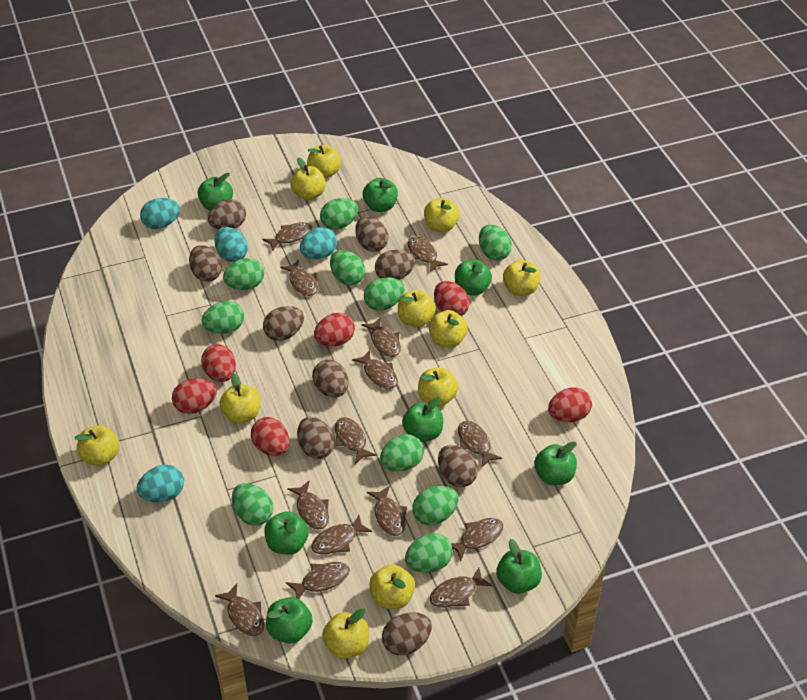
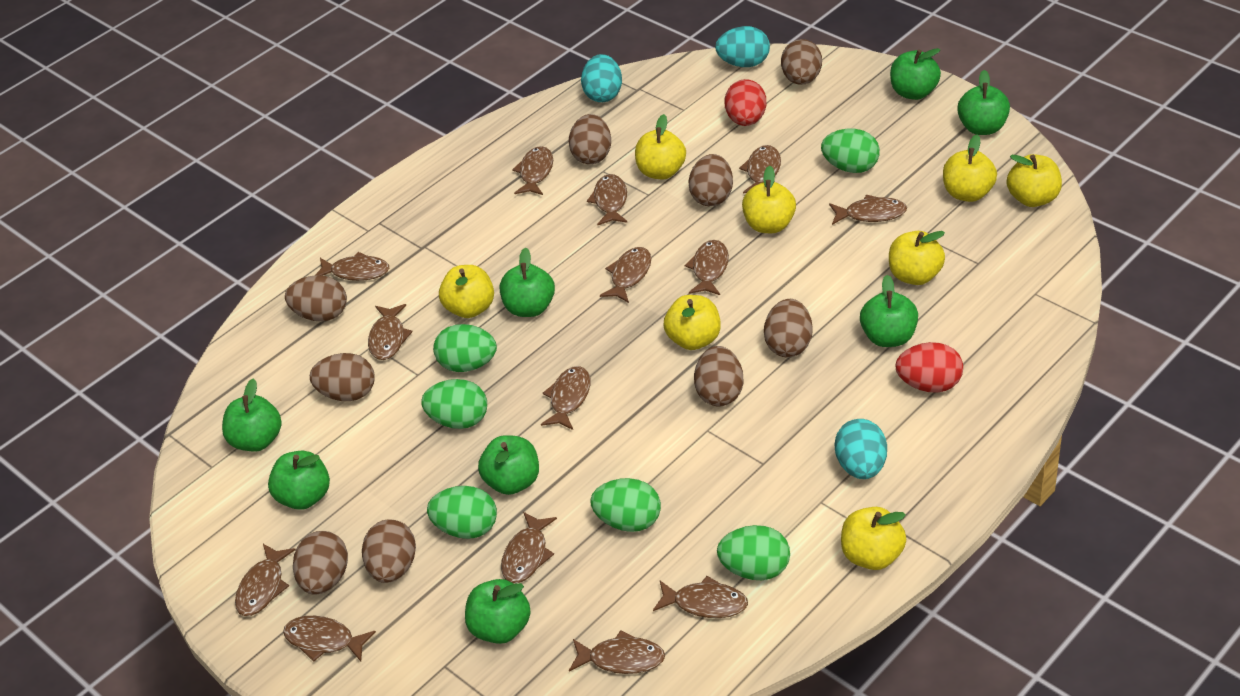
green egg: [201,301,244,334] [223,258,264,290] [232,483,273,526] [320,198,358,230] [330,250,365,285] [364,277,405,311] [380,434,424,471] [405,533,453,573] [413,486,459,525] [479,225,512,260] = 10 -> [421,379,487,429] [427,486,497,539] [433,324,497,372] [591,478,661,532] [717,525,790,580] [821,129,880,173] = 6
red egg: [172,378,217,414] [201,344,236,382] [251,417,289,456] [314,313,355,346] [434,281,469,316] [548,387,592,422] = 6 -> [724,79,766,126] [895,342,963,393] = 2
turquoise egg: [136,465,184,502] [140,198,180,229] [214,227,248,262] [300,227,337,259] = 4 -> [581,54,622,102] [715,26,770,67] [835,419,887,479] = 3
yellow apple: [74,425,119,466] [219,373,260,423] [291,158,326,200] [307,145,341,179] [322,608,369,659] [369,564,415,609] [398,290,436,327] [418,367,458,406] [424,197,460,232] [429,310,468,348] [503,260,540,296] = 11 -> [439,265,494,318] [635,114,686,179] [664,295,721,350] [742,166,796,233] [841,507,906,570] [889,231,945,285] [943,135,997,202] [1007,154,1062,207] = 8

